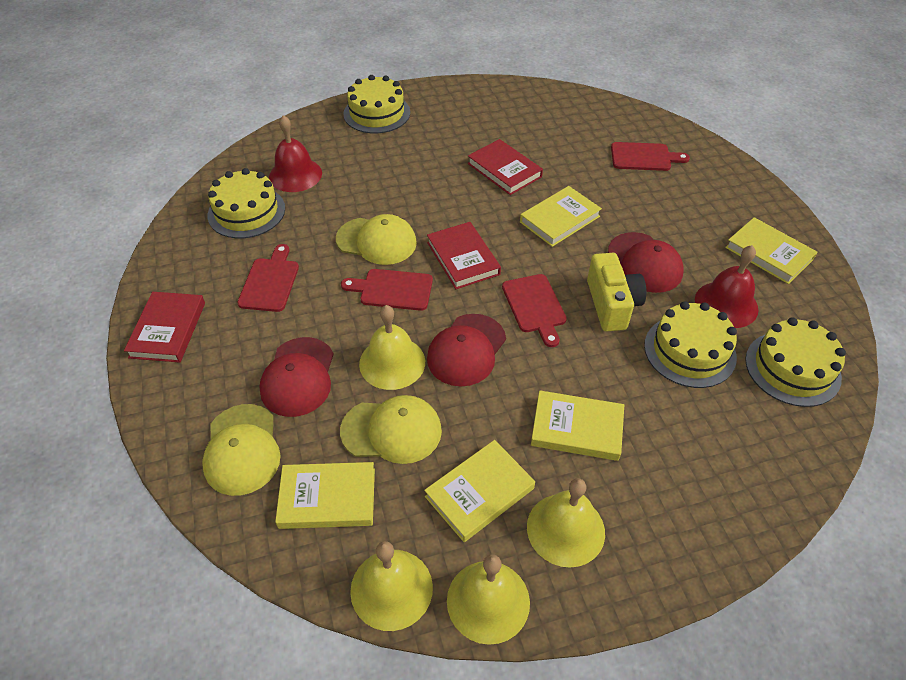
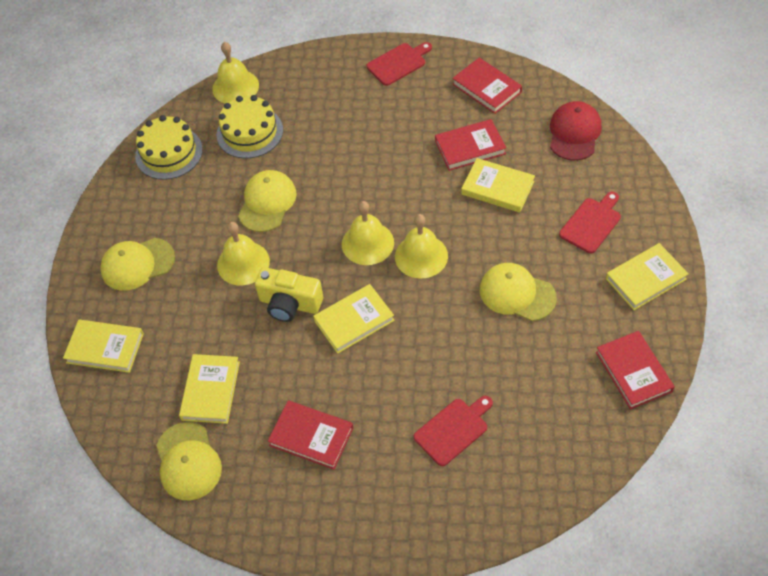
red bell: [269,115,322,192] [695,245,758,328] = 2 -> none = 0
red book: [124,292,205,363] [427,222,501,289] [468,139,543,195] = 3 -> [268,400,353,470] [435,119,506,171] [452,58,522,114] [596,331,675,409] = 4
red cap: [259,337,334,417] [427,314,506,387] [608,232,683,293] = 3 -> [550,101,601,161] = 1
red cutting board: [237,244,299,312] [341,269,433,311] [502,274,567,347] [611,142,690,171] = 4 -> [367,42,432,86] [414,396,493,466] [559,192,621,254] = 3
yellow cake: [207,168,285,238] [343,75,410,133] [644,301,737,388] [745,317,846,407] = 4 -> [135,115,203,180] [216,95,283,158] = 2
yellow cap: [202,404,281,496] [336,214,417,265] [340,395,442,464] = 3 -> [100,238,175,291] [156,422,222,500] [238,170,297,232] [480,263,557,321] = 4

